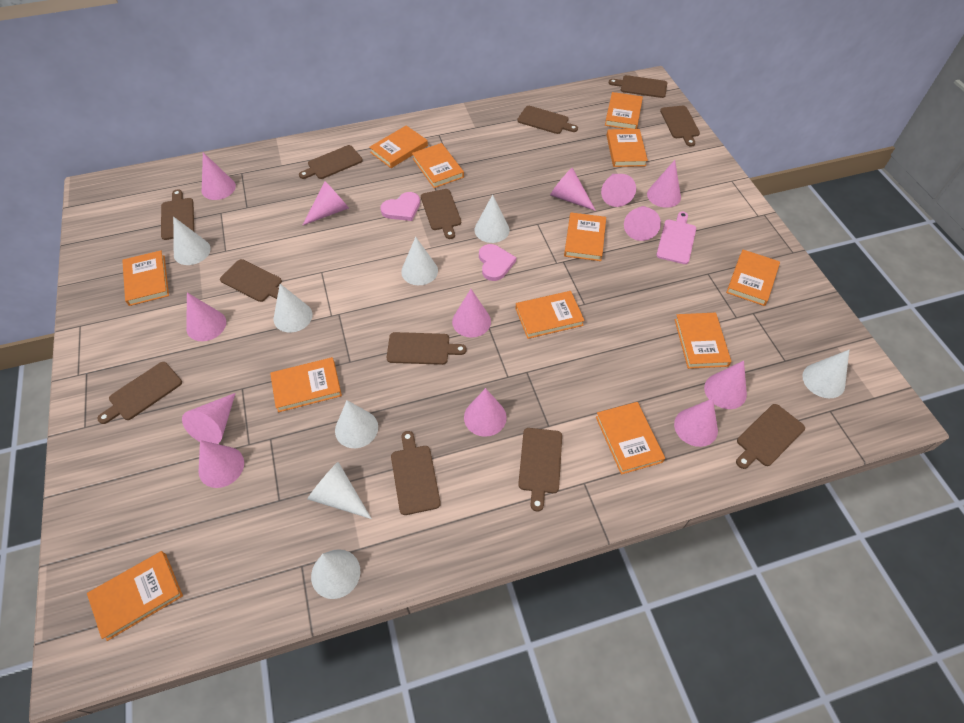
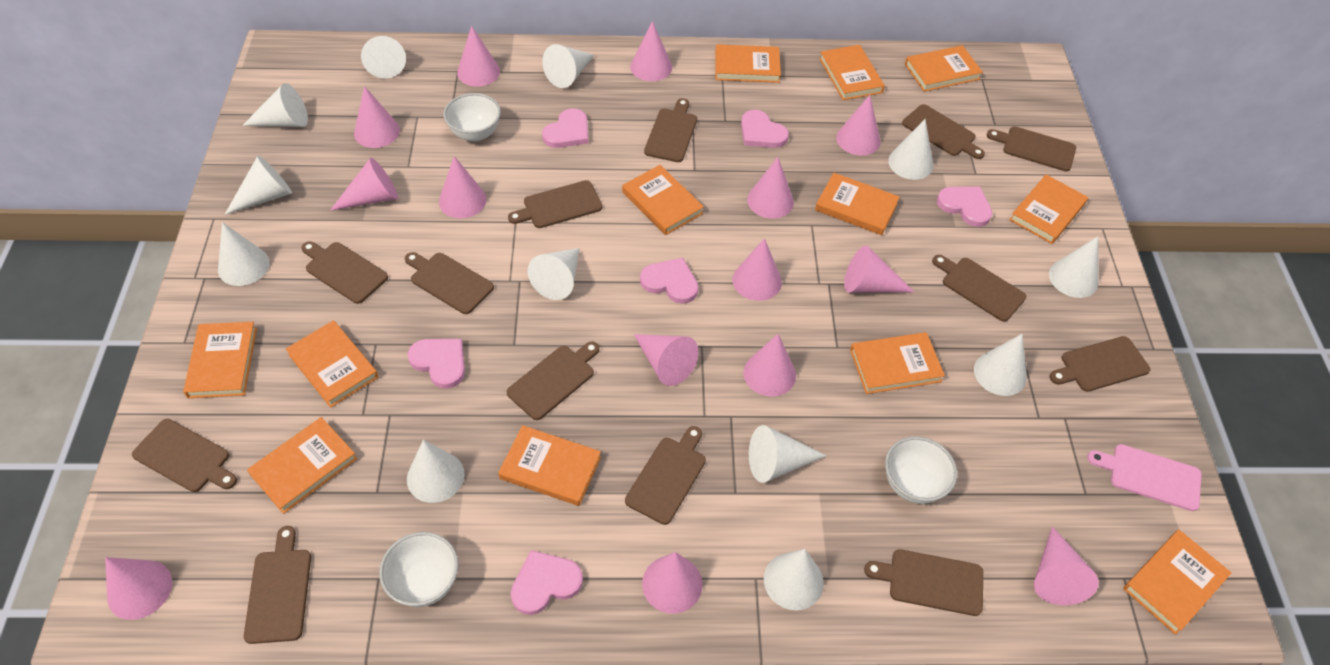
brown cutting board: [98,362,182,424] [161,189,194,240] [220,259,282,302] [299,145,363,179] [387,332,467,365] [391,431,441,515] [421,189,461,239] [517,106,578,134] [518,428,562,511] [609,75,667,98] [660,106,700,147] [736,404,805,469] = 12 -> [132,419,237,492] [244,526,311,644] [301,241,388,304] [405,252,494,314] [507,341,599,420] [508,180,602,228] [625,426,706,525] [644,98,697,162] [864,549,983,616] [902,104,985,159] [932,255,1026,322] [987,126,1076,171] [1050,336,1150,392] = 13
pink cone: [182,393,236,444] [186,293,226,341] [199,440,244,488] [202,152,236,200] [303,181,349,225] [452,289,491,338] [464,388,507,437] [550,168,596,211] [601,174,636,207] [624,206,661,241] [647,160,681,208] [674,398,718,447] [704,361,747,409] = 13 -> [105,557,172,620] [330,157,398,211] [354,86,400,148] [439,156,487,218] [457,26,500,87] [630,21,672,81] [634,334,698,386] [642,552,702,614] [733,238,782,301] [743,334,796,396] [747,157,794,219] [836,95,881,156] [844,245,914,293] [1034,526,1099,605] = 14
pink heart: [380,192,420,221] [479,244,516,281] = 2 -> [408,339,465,389] [511,550,583,615] [542,108,589,148] [640,258,698,304] [741,110,789,148] [937,187,992,227] = 6
white bowl: none = 0 -> [379,532,459,607] [444,93,501,141] [885,436,957,504] = 3
white cone: [173,217,211,265] [274,284,313,333] [307,462,372,519] [311,549,360,599] [335,400,378,448] [401,237,438,285] [474,194,509,243] [802,350,849,398] = 8 -> [218,222,270,286] [224,156,292,215] [242,83,308,127] [361,36,406,79] [407,440,465,503] [528,248,580,300] [543,44,594,88] [749,425,827,483] [764,549,824,610] [888,119,933,180] [974,334,1027,396] [1049,236,1098,298] = 12

